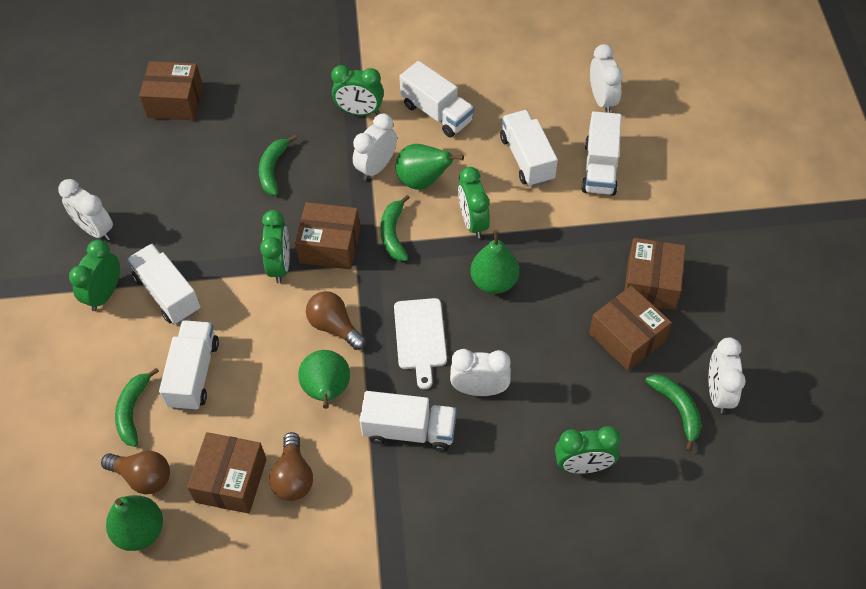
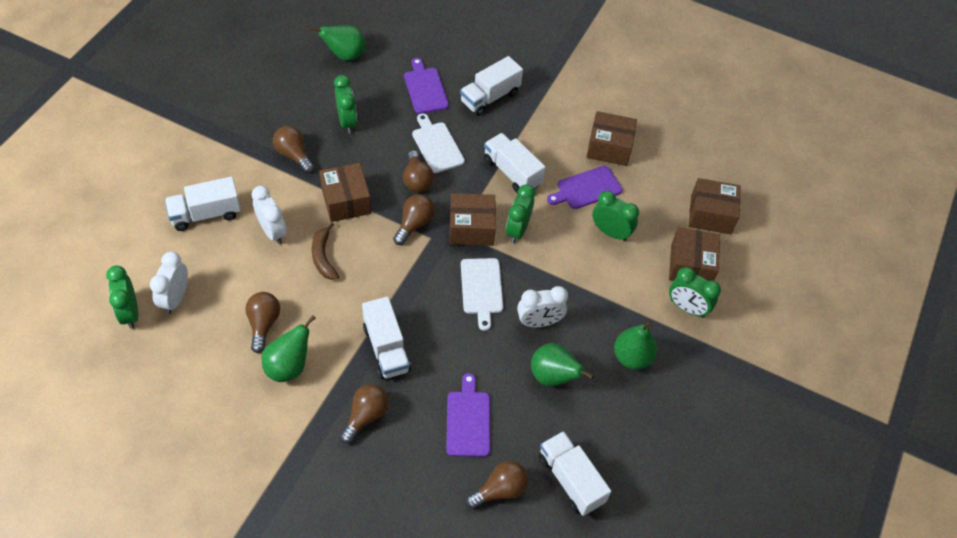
brown banana: none = 0 -> [312,222,339,280] = 1
brown light bulb: [101,451,170,494] [269,432,313,501] [306,291,366,350] = 3 -> [245,292,280,353] [273,126,314,173] [340,384,389,444] [393,194,435,245] [403,150,434,192] [466,461,528,509] = 6
green banana: [115,368,159,447] [259,135,297,196] [380,195,410,261] [646,375,701,452] = 4 -> none = 0
purple cutting board: none = 0 -> [404,58,449,114] [446,373,490,457] [547,166,623,209] = 3
white clock: [58,179,113,241] [353,114,397,180] [450,349,511,396] [590,44,623,113] [709,337,746,414] = 5 -> [150,251,188,314] [252,186,287,244] [517,286,568,327] = 3
white cutting board: [394,298,447,389] = 1 -> [412,113,465,173] [461,258,503,331] = 2
white truck: [127,244,201,324] [159,320,219,411] [360,391,457,451] [399,61,474,137] [500,110,558,187] [581,111,622,196] = 6 -> [165,176,241,231] [362,297,411,379] [460,56,523,116] [484,133,546,194] [538,431,611,516] = 5

